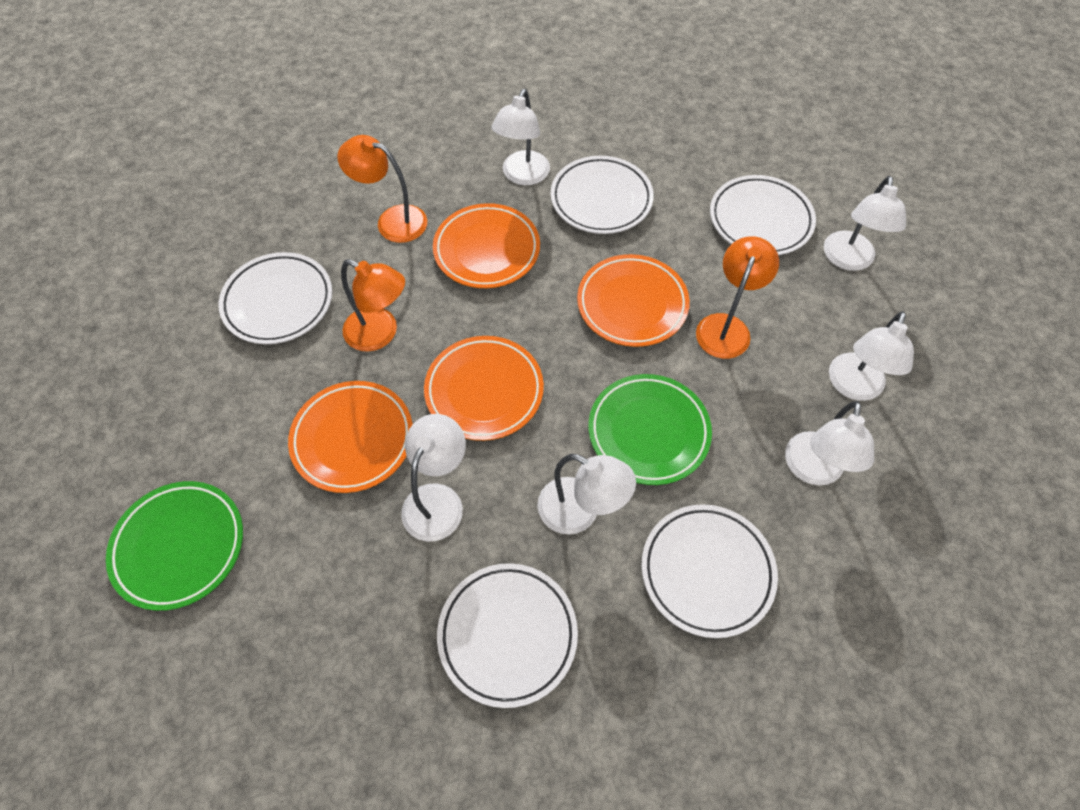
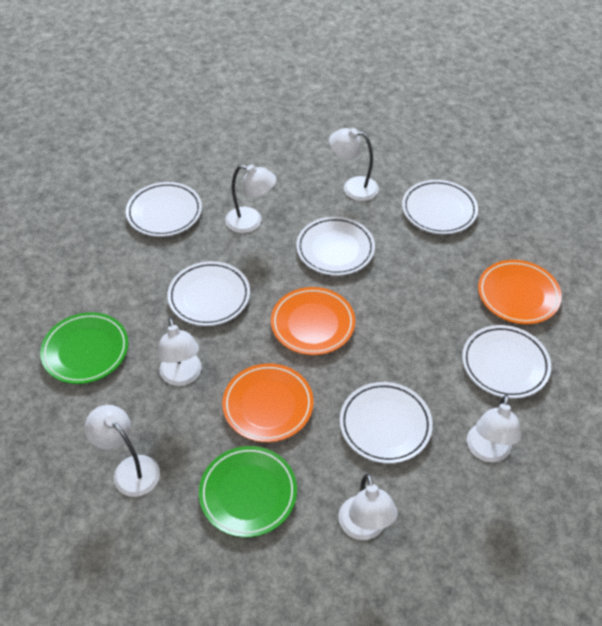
orange lamp: [337,135,427,243] [341,259,405,352] [696,236,779,359] = 3 -> none = 0
orange plate: [288,381,413,493] [424,336,544,441] [433,203,540,288] [577,254,690,347] = 4 -> [222,363,314,442] [271,287,355,355] [478,260,562,324] = 3
white plate: [219,252,332,344] [437,563,578,708] [551,156,654,234] [642,504,778,638] [710,175,816,255] = 5 -> [126,182,202,237] [167,261,250,326] [296,216,375,276] [340,382,433,464] [402,180,478,234] [462,325,551,399] = 6

